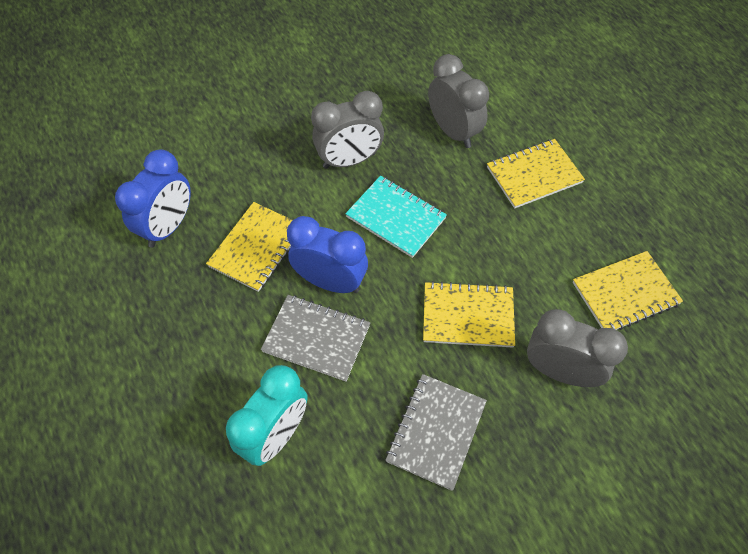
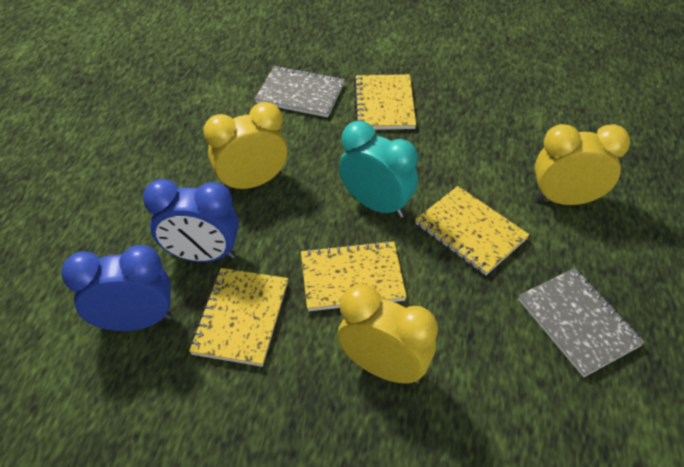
grey clock: [311,91,384,169] [428,54,489,148] [527,309,628,387] = 3 -> none = 0
turquoise notebook: [345,176,447,258] = 1 -> none = 0
yellow clock: none = 0 -> [203,102,287,190] [338,284,438,384] [535,124,630,205] = 3

